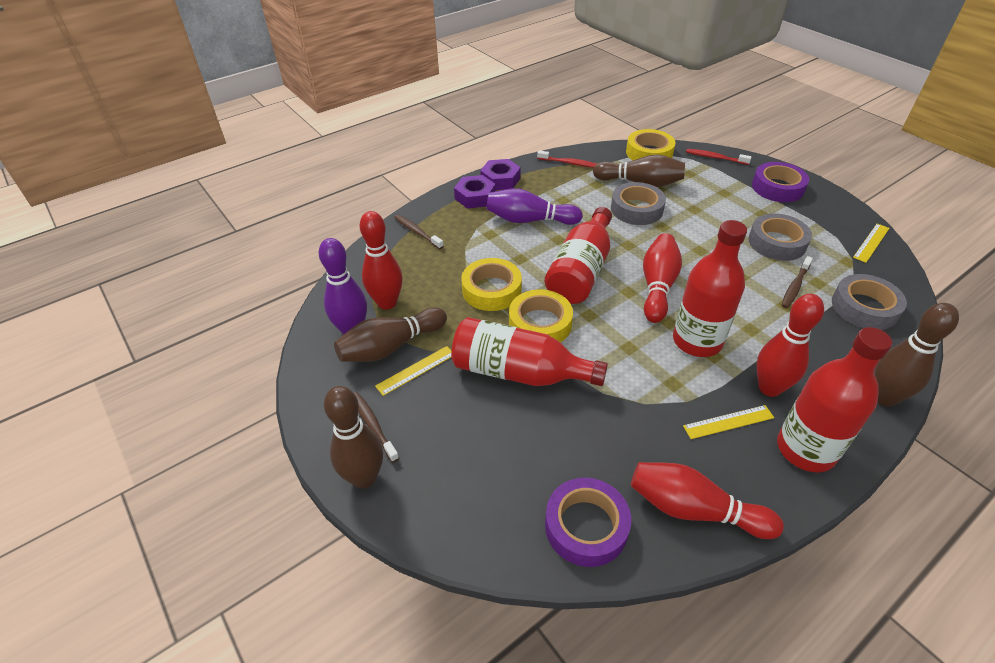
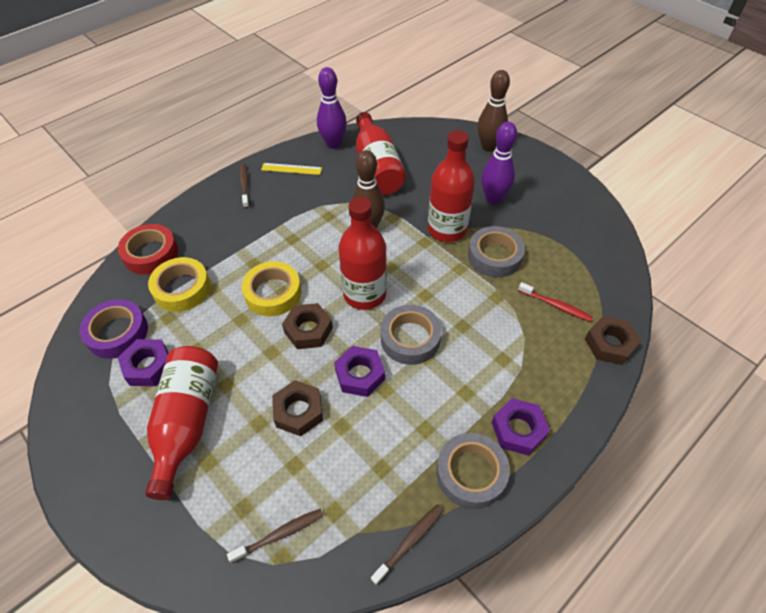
brown bowling pin: [324,386,383,488] [334,307,447,362] [593,154,685,187] [874,303,959,406] = 4 -> [352,150,385,228] [477,70,510,152] = 2
brown nut: none = 0 -> [272,380,323,436] [282,303,333,349] [585,316,641,365] = 3
purple nut: [454,175,496,209] [480,159,521,190] = 2 -> [118,339,168,386] [334,346,385,397] [492,398,550,456] = 3
purple tape: [545,478,631,567] [752,162,809,202] = 2 -> [80,299,148,359] = 1
red bowling pin: [360,211,403,310] [631,462,784,539] [643,233,682,323] [757,294,824,397] = 4 -> none = 0
red tape: none = 0 -> [118,224,178,275] = 1
red toothbrush: [537,150,597,168] [686,149,751,165] = 2 -> [518,282,592,322] = 1
yellow ruler: [375,346,451,396] [683,405,774,439] [853,224,890,263] = 3 -> [261,163,322,175] = 1
yellow tape: [461,258,522,311] [509,289,573,342] [626,129,675,160] = 3 -> [148,257,210,312] [242,261,301,316] = 2

